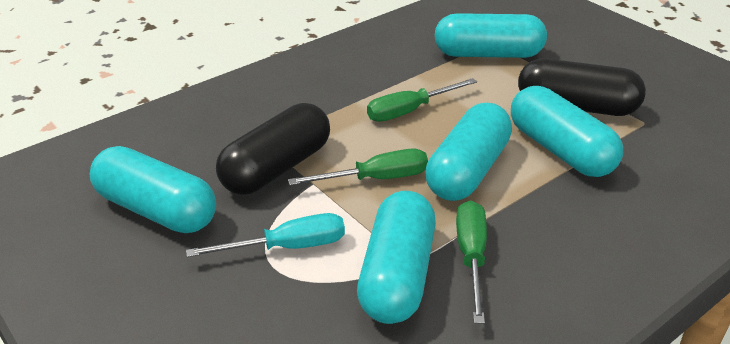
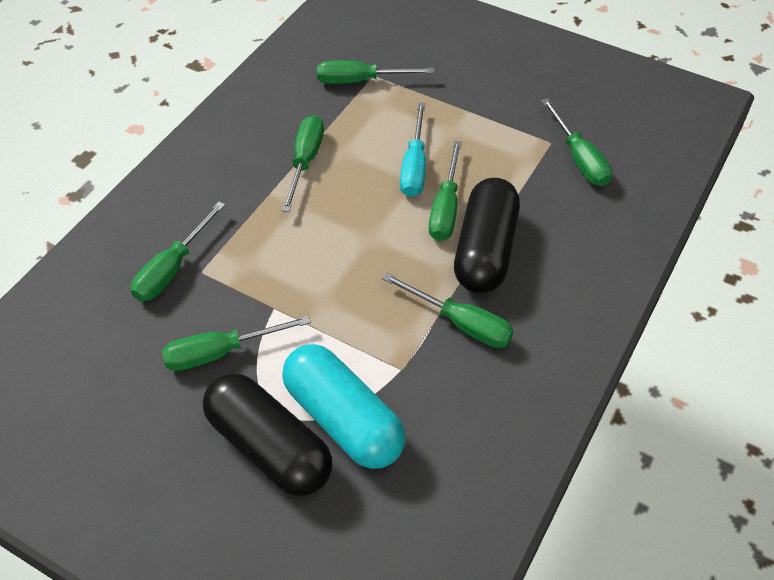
green screwdriver: [288,148,428,185] [367,78,477,122] [456,200,487,324] = 3 -> [131,202,225,301] [162,316,311,371] [282,115,324,212] [317,60,435,84] [382,273,514,348] [429,141,462,241] [541,98,612,186] = 7
turquoise capsule: [90,146,216,233] [357,191,436,324] [425,103,512,201] [435,13,547,58] [511,86,623,177] = 5 -> [282,344,406,469] = 1

